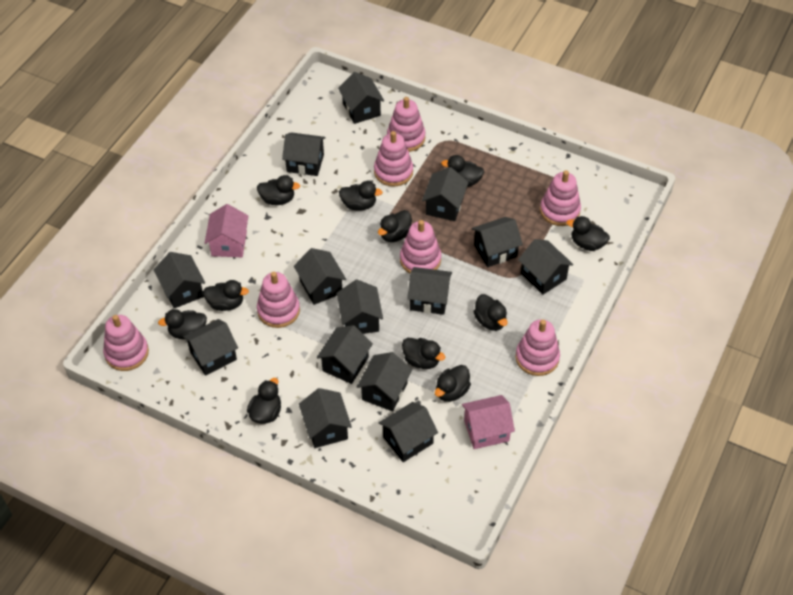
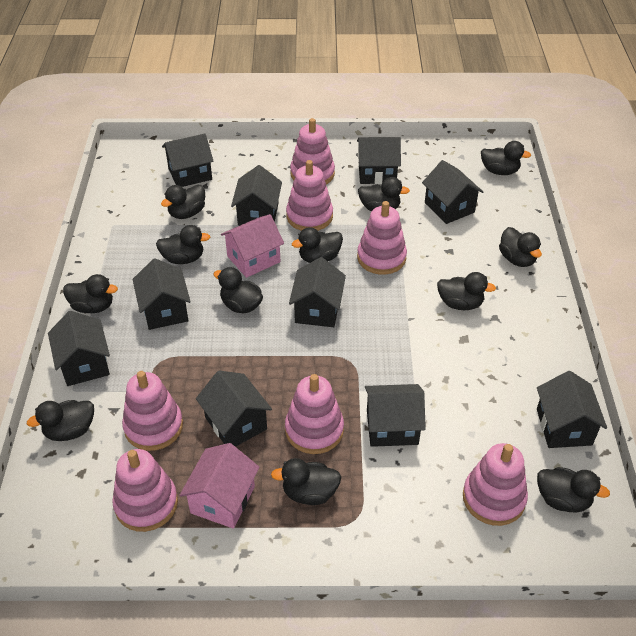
black duck: [158,309,207,339] [203,280,249,311] [247,378,281,424] [257,175,300,205] [339,181,383,211] [378,210,412,242] [402,338,445,369] [435,365,471,402] [441,155,484,187] [474,294,508,331] [567,216,610,251] = 11 -> [27,400,94,441] [63,274,118,313] [156,225,210,264] [161,185,205,219] [213,267,263,314] [271,458,341,505] [292,227,343,263] [358,177,410,211] [437,272,496,310] [481,141,531,175] [499,227,542,267] [537,467,610,513] = 12
black house: [154,252,205,309] [183,319,238,376] [282,132,326,176] [294,248,346,305] [299,388,352,448] [317,325,373,384] [337,280,383,334] [338,72,384,124] [357,352,412,411] [379,402,438,462] [407,267,452,315] [422,167,469,221] [471,217,523,267] [518,239,574,295] = 14 -> [48,311,110,386] [133,258,191,330] [162,134,213,187] [196,371,272,447] [231,165,282,226] [289,257,346,327] [357,137,401,184] [365,384,426,447] [422,160,483,224] [537,371,607,448] = 10

